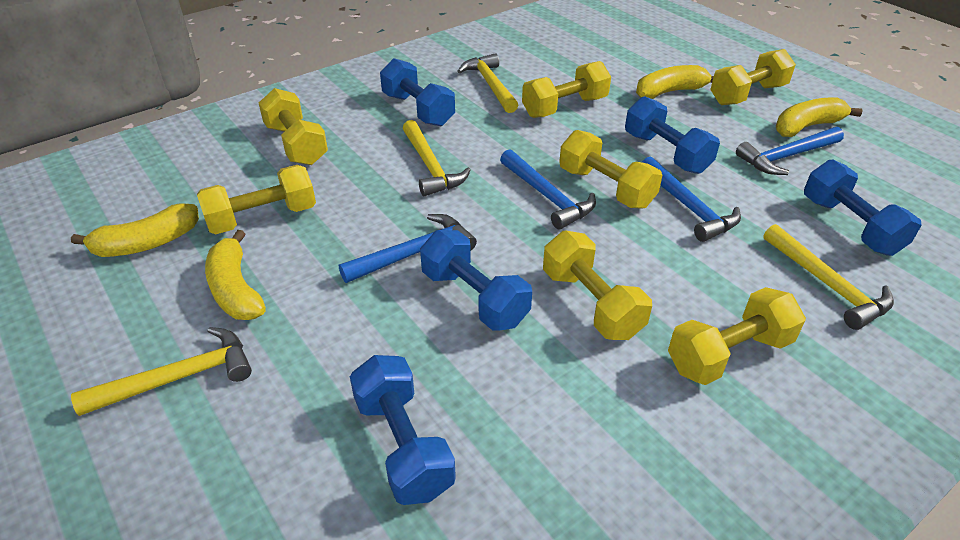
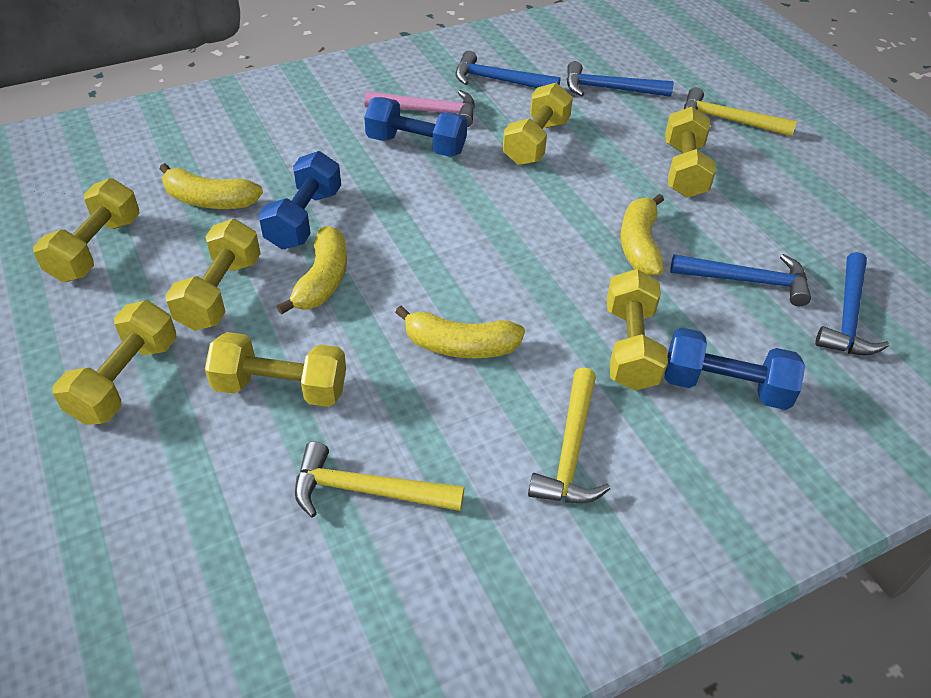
blue dumbbell: [350,355,456,505] [380,58,455,126] [420,230,532,331] [625,96,720,174] [804,160,922,256] = 5 -> [259,151,341,249] [364,97,467,157] [665,328,805,410] = 3
pink hammer: none = 0 -> [364,90,475,127] = 1
yellow hammer: [71,327,252,416] [403,120,471,196] [457,53,518,113] [763,224,894,330] = 4 -> [295,441,464,518] [528,367,610,503] [684,87,797,137] = 3

